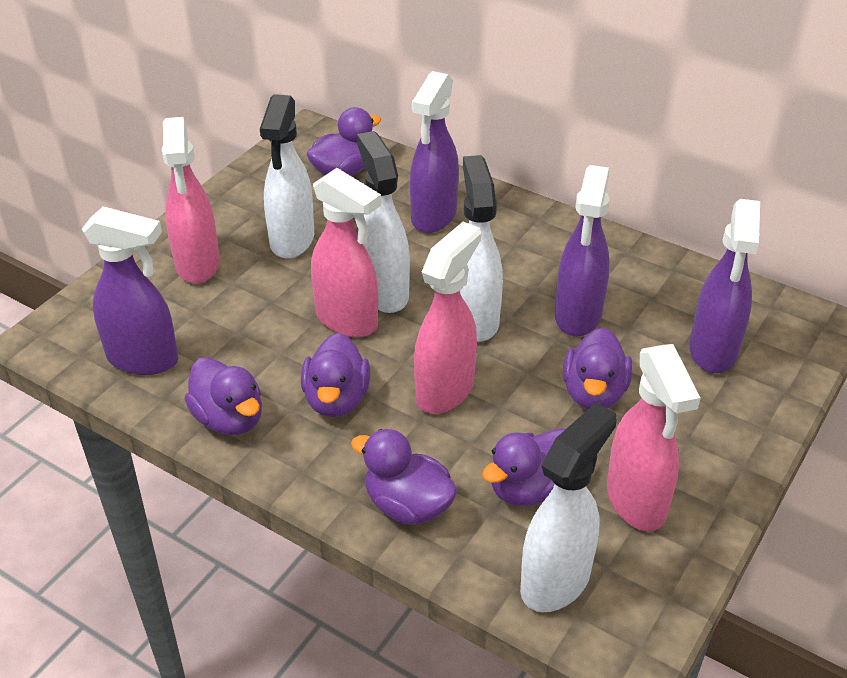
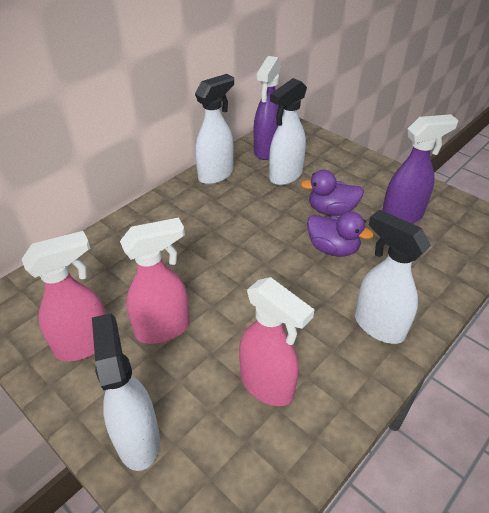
pink spray bottle: [162,117,220,284] [311,168,381,337] [414,222,481,414] [607,344,701,531] = 4 -> [21,231,106,361] [120,218,190,344] [239,277,315,406] = 3
purple duck: [184,357,262,435] [301,333,370,417] [307,107,381,176] [351,429,458,525] [482,428,566,506] [563,328,633,409] = 6 -> [301,170,364,216] [307,211,374,257] = 2
purple spray bottle: [82,206,178,375] [410,71,459,233] [555,165,610,337] [689,199,760,373] = 4 -> [254,56,283,160] [382,114,459,224] = 2

